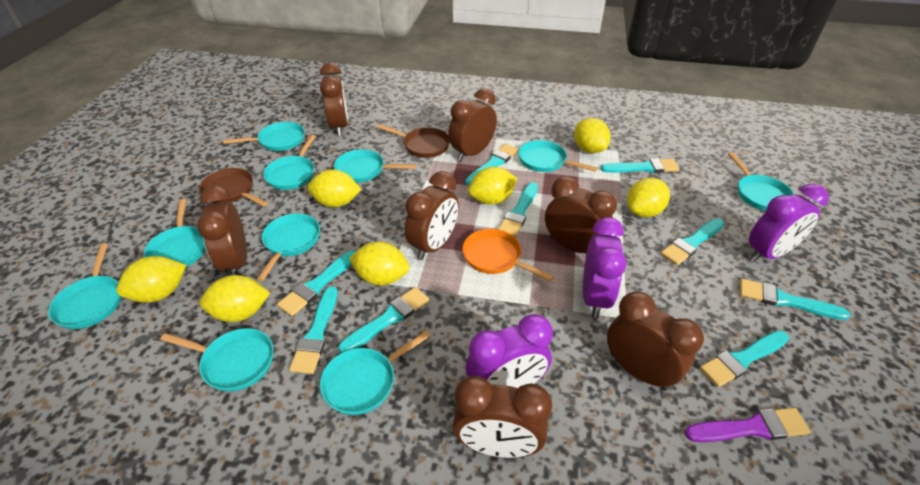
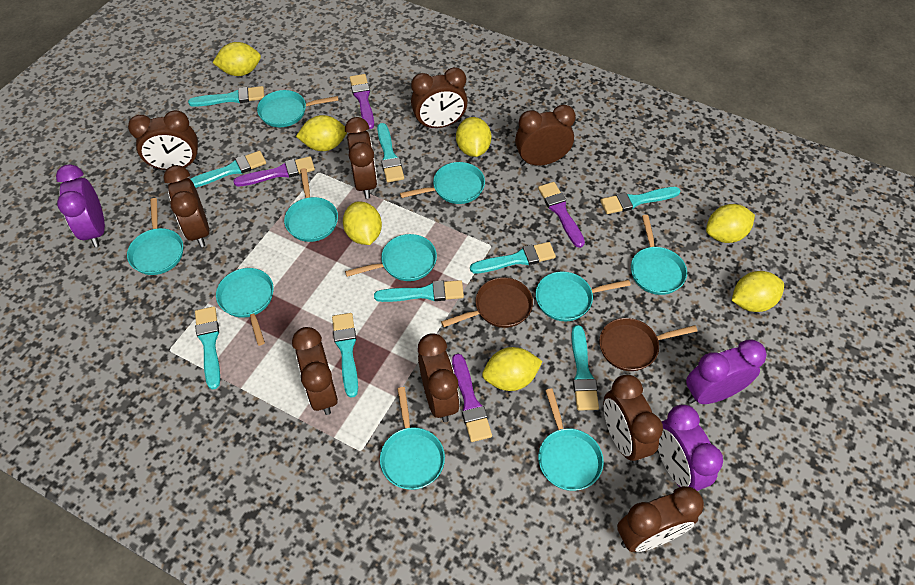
brown clock: [197,185,247,275] [320,63,348,136] [405,171,459,260] [448,88,497,162] [453,376,552,458] [545,176,617,253] [607,292,704,391] = 7 -> [128,110,200,170] [163,165,209,247] [292,327,338,415] [345,117,377,199] [411,67,468,129] [418,333,460,422] [515,104,576,166] [604,375,663,464] [617,486,704,552] = 9
orange pan: [462,229,554,281] = 1 -> none = 0
purple brush: [685,408,811,442] = 1 -> [233,156,315,187] [350,74,374,129] [452,354,492,442] [538,182,585,248] = 4

